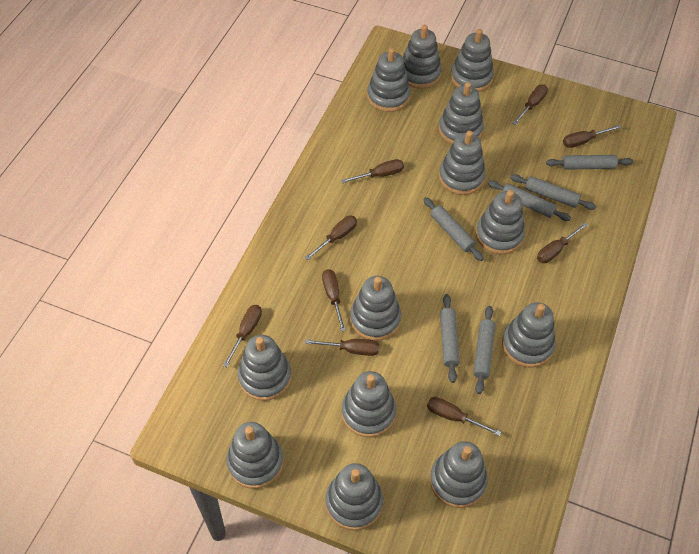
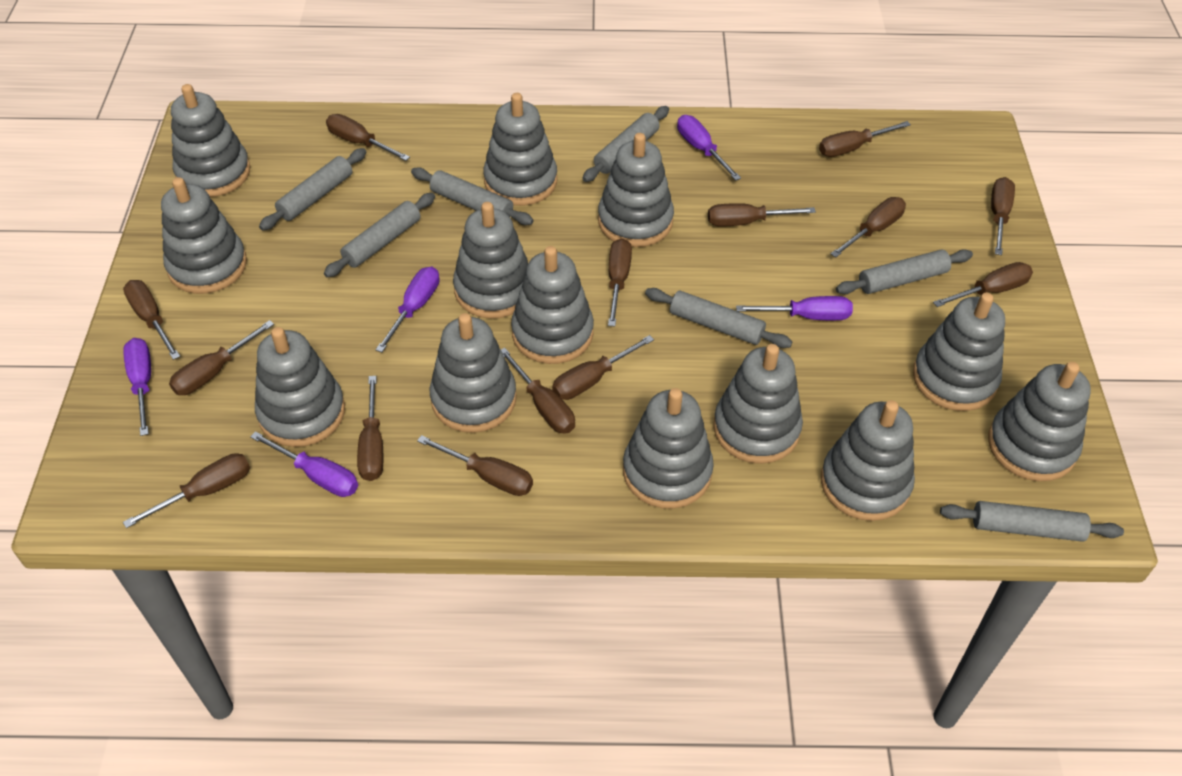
brown screwdriver: [223,305,262,367] [305,216,357,260] [305,339,379,356] [322,269,346,332] [341,159,404,183] [427,397,501,436] [513,85,548,125] [537,223,588,263] [563,125,621,148] = 9 -> [123,280,180,360] [123,453,250,528] [169,320,274,395] [326,114,410,161] [357,376,383,481] [417,435,533,496] [501,348,575,434] [552,335,654,400] [608,238,632,326] [708,203,816,227] [819,121,911,157] [831,197,906,258] [933,262,1033,307] [991,177,1015,255] = 14
grey rolling pin: [423,197,484,261] [440,294,460,383] [473,306,496,394] [488,180,571,221] [510,174,596,210] [546,155,634,170] = 6 -> [259,148,366,230] [324,193,435,277] [411,167,534,225] [583,106,669,182] [645,288,792,348] [836,249,973,294] [940,501,1124,542] = 7
purple screwdriver: none = 0 -> [123,338,151,436] [250,431,358,497] [376,267,439,352] [677,115,741,181] [736,296,853,320] = 5

